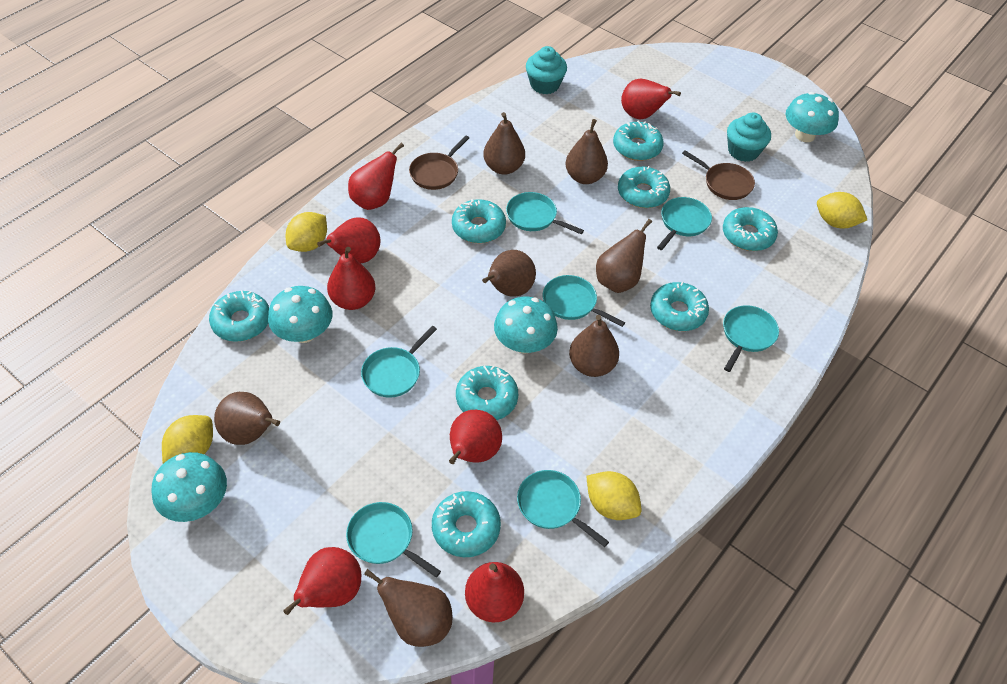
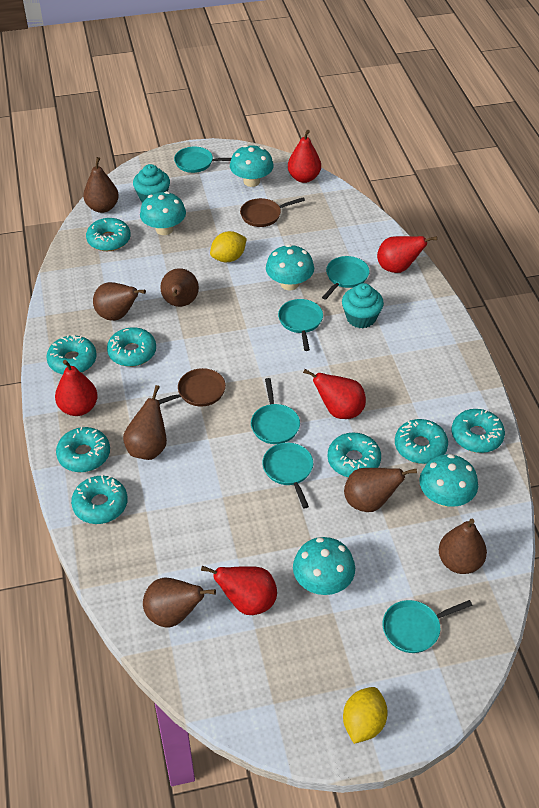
red pear: [283,547,361,615] [317,217,380,263] [327,247,375,310] [348,143,404,210] [449,410,502,464] [465,562,524,622] [621,79,681,119] = 7 -> [55,360,98,416] [201,566,277,615] [288,130,321,183] [303,369,366,419] [377,236,437,273] = 5
turquoise mushroom: [151,452,227,522] [268,286,332,343] [494,297,558,354] [786,92,839,142] = 4 -> [140,191,186,235] [230,145,274,187] [266,244,314,290] [293,537,355,595] [419,454,478,507] = 5
turquoise pan: [346,502,441,577] [361,326,437,398] [506,192,584,234] [517,470,609,547] [543,275,625,327] [657,197,712,250] [723,305,779,372] = 7 -> [174,147,231,173] [251,378,300,444] [262,443,313,509] [278,299,323,351] [322,256,369,300] [383,600,473,653] = 6
yellow lemon: [162,415,213,464] [286,212,327,252] [587,471,641,520] [817,192,867,228] = 4 -> [210,231,247,262] [343,687,388,744] = 2

